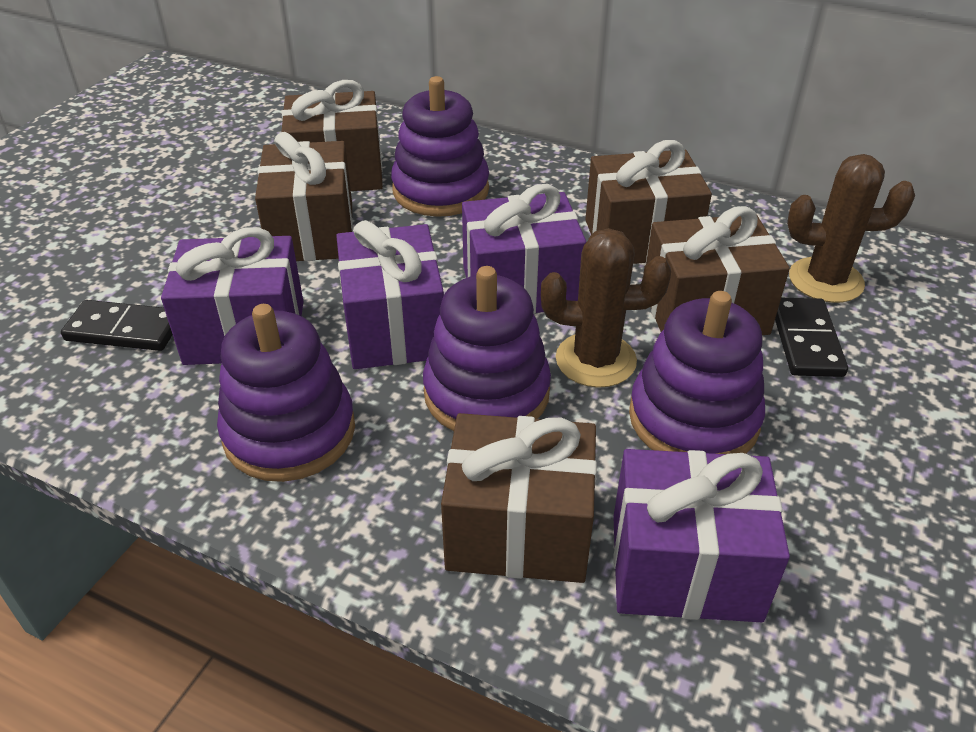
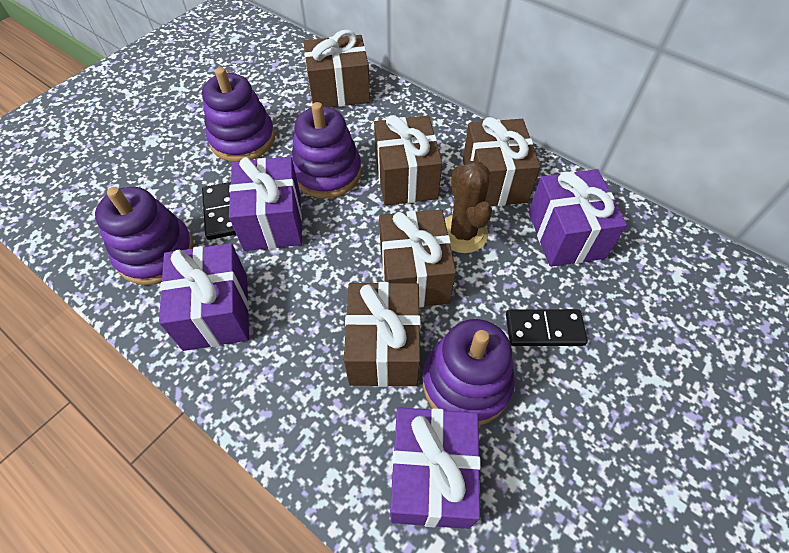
brown cactus: [541,228,671,388] [787,154,915,303] = 2 -> [445,161,492,253] = 1

